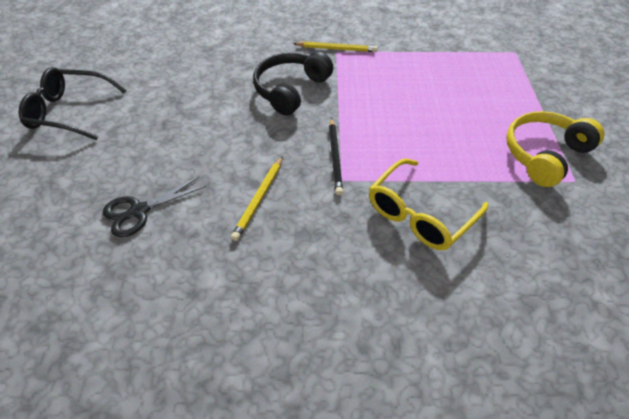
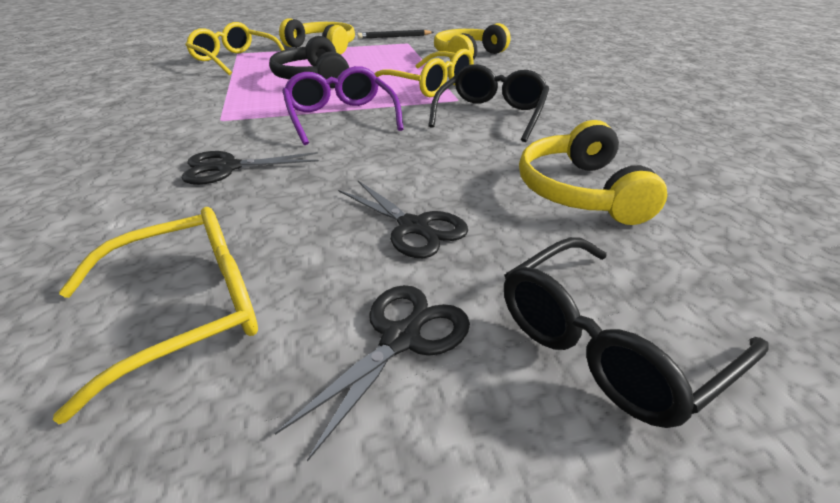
black glasses: [19,67,127,140] = 1 -> [429,64,549,142] [504,237,769,428] = 2
black scissors: [103,177,206,238] = 1 -> [182,151,319,185] [275,285,470,462] [338,181,468,258] = 3
purple glasses: none = 0 -> [282,66,404,145] = 1
yellow glasses: [369,158,488,250] = 1 -> [53,207,258,424] [185,22,285,75] [374,49,474,97] = 3
yellow headphones: [506,111,604,187] = 1 -> [279,18,355,55] [434,23,511,60] [519,120,667,225] = 3
yellow pencil: [231,156,283,241] [293,41,377,52] = 2 -> none = 0

